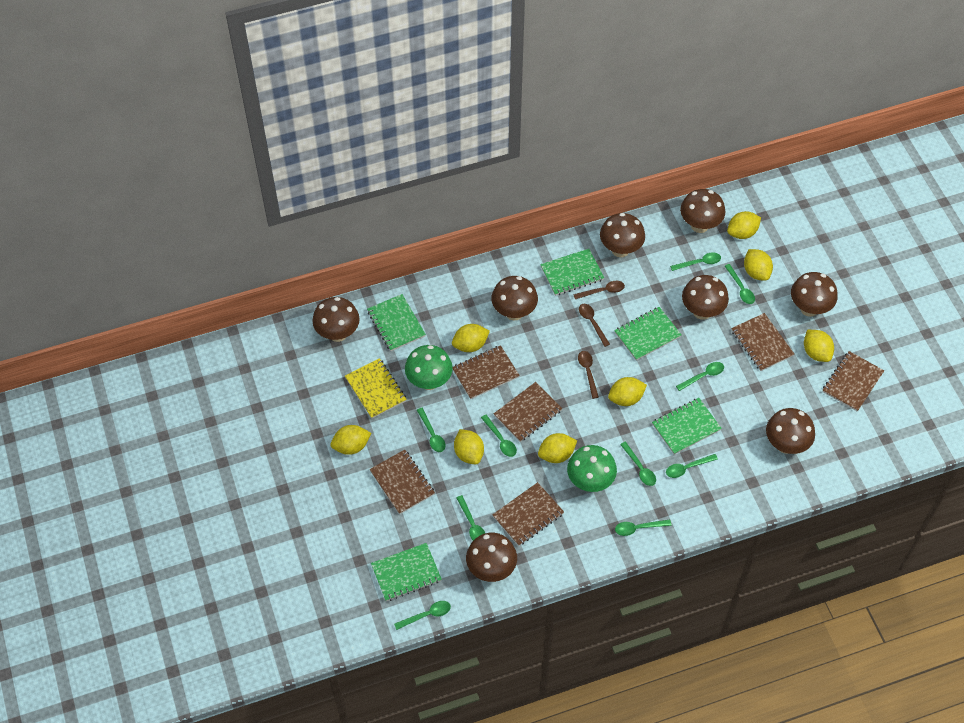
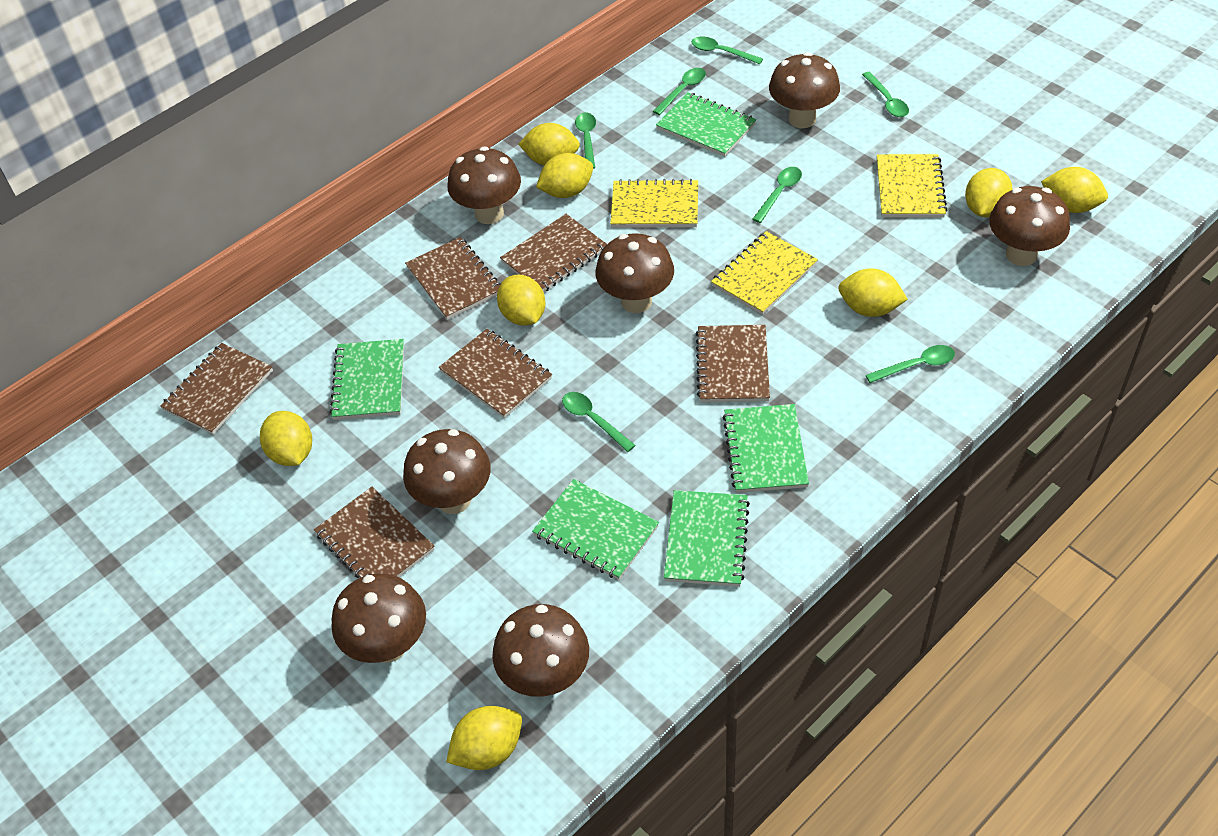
brown mushroom: [312,297,360,342] [466,533,517,582] [492,276,538,320] [600,213,645,257] [680,189,725,233] [682,275,729,320] [766,408,815,454] [791,272,838,317] = 8 -> [331,573,426,663] [403,429,491,514] [447,146,521,224] [492,604,589,697] [596,233,674,313] [769,52,840,128] [989,186,1070,266] = 7
brown spoon: [573,281,625,299] [578,351,599,399] [579,304,610,347] = 3 -> none = 0
green mushroom: [405,345,453,390] [567,445,617,492] = 2 -> none = 0
green spoon: [394,601,451,630] [417,408,446,452] [456,495,485,541] [481,415,517,457] [615,519,672,536] [620,442,656,486] [666,454,718,478] [670,252,721,271] [676,362,724,391] [725,264,755,304] = 10 -> [562,392,636,452] [575,113,596,169] [653,68,706,115] [692,37,763,64] [752,167,802,223] [862,72,909,117] [866,345,955,383] = 7
yellow notebook: [345,358,407,419] = 1 -> [610,179,698,228] [711,231,818,315] [877,154,947,217] = 3

